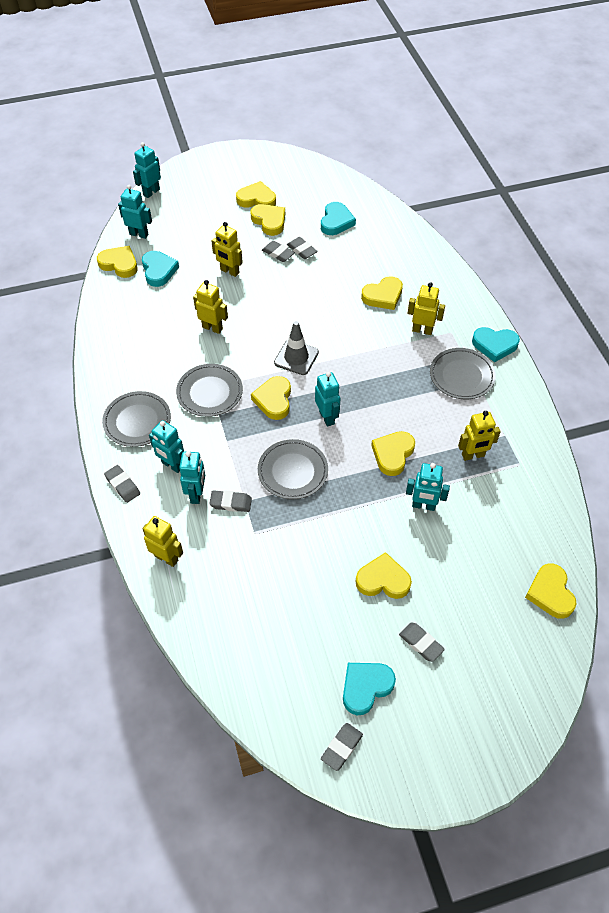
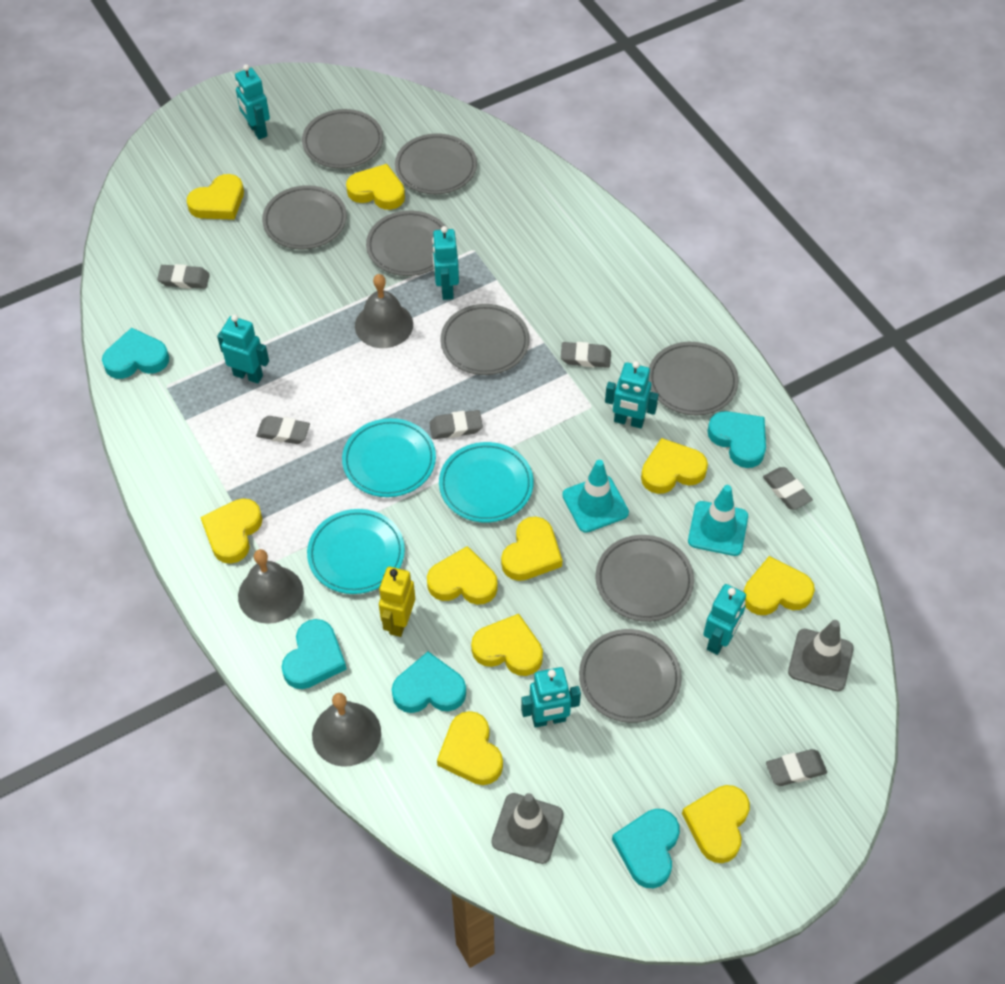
grey bell: none = 0 -> [238,549,304,624] [312,693,381,767] [355,274,413,348] = 3
grey plate: [102,391,171,447] [176,364,243,417] [258,439,328,499] [430,348,496,399] = 4 -> [262,185,347,250] [302,109,383,169] [366,210,445,276] [395,133,477,194] [440,304,530,375] [579,629,682,723] [596,535,694,622] [649,342,739,415] = 8
grey traffic cone: [274,321,319,375] = 1 -> [491,793,564,864] [788,620,854,691] = 2
turquoise heart: [142,251,179,287] [321,202,356,235] [343,663,396,715] [472,327,520,362] = 4 -> [102,328,169,379] [281,619,347,689] [392,652,466,713] [612,809,680,888] [707,411,766,468] = 5
turquoise plate: none = 0 -> [307,509,405,594] [342,418,436,497] [439,442,534,523] = 3
turquoise traffic cone: none = 0 -> [562,460,629,533] [688,485,748,556] = 2
yellow heart: [97,246,137,278] [236,181,276,208] [251,204,285,236] [251,376,291,420] [356,552,412,599] [361,276,403,310] [371,431,415,476] [525,564,577,619] = 8 -> [187,174,244,220] [200,498,262,564] [346,164,405,210] [427,546,498,605] [437,711,503,785] [471,614,543,676] [501,517,562,581] [641,438,708,494] [682,785,750,863] [743,556,815,615] = 10
yellow robot: [142,516,183,567] [193,280,228,334] [211,222,243,277] [407,282,445,335] [458,411,501,461] = 5 -> [379,567,415,637] = 1

